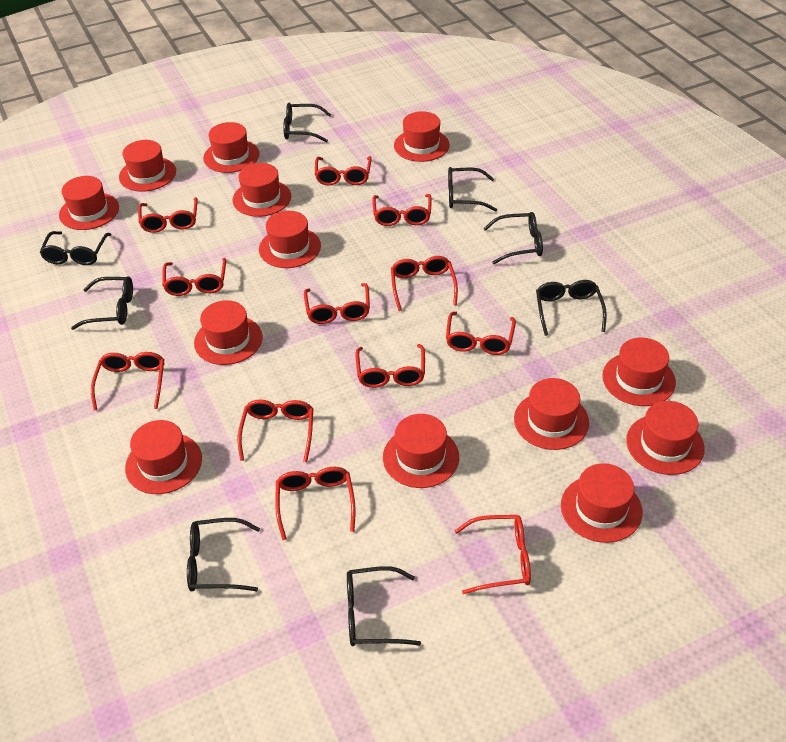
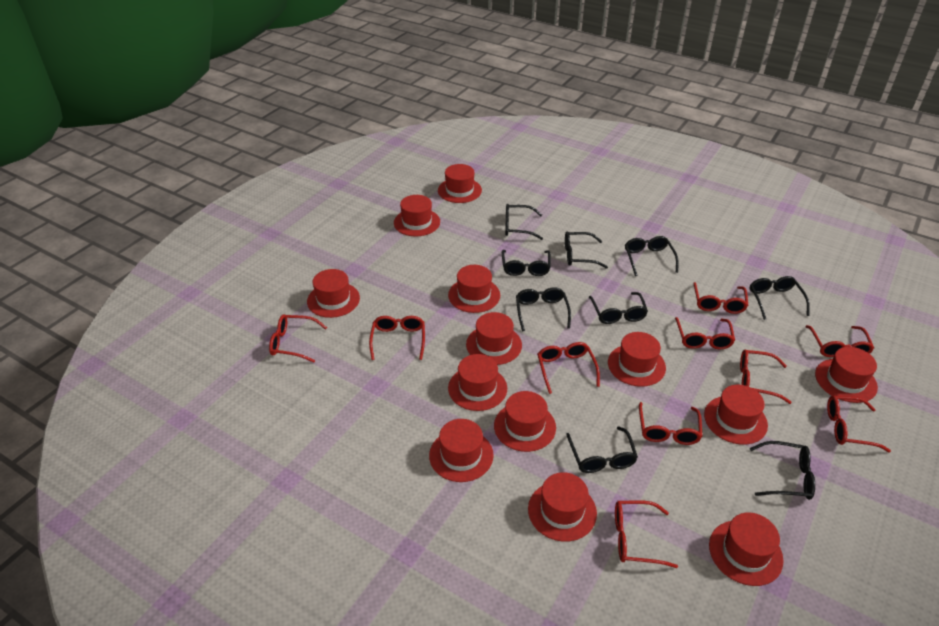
black glasses: [39,231,111,265] [71,276,133,330] [187,518,260,591] [283,103,331,143] [347,566,421,646] [448,167,497,212] [483,212,543,264] [536,280,607,336] = 8 -> [502,250,551,276] [505,204,543,240] [516,287,571,332] [565,231,608,269] [566,426,638,473] [589,292,648,324] [625,236,679,276] [750,276,810,320] [750,441,815,500] = 9
red glasses: [91,352,164,411] [138,197,198,233] [162,258,226,296] [238,399,313,462] [275,467,356,540] [304,283,370,324] [315,156,372,186] [356,344,425,388] [372,194,432,226] [391,256,458,311] [446,312,516,355] [455,515,531,594] = 12 -> [269,314,327,363] [369,316,425,360] [537,342,600,394] [615,500,678,568] [639,402,703,445] [675,317,735,349] [693,282,748,314] [740,350,792,404] [805,325,874,357] [827,396,891,453] = 10

